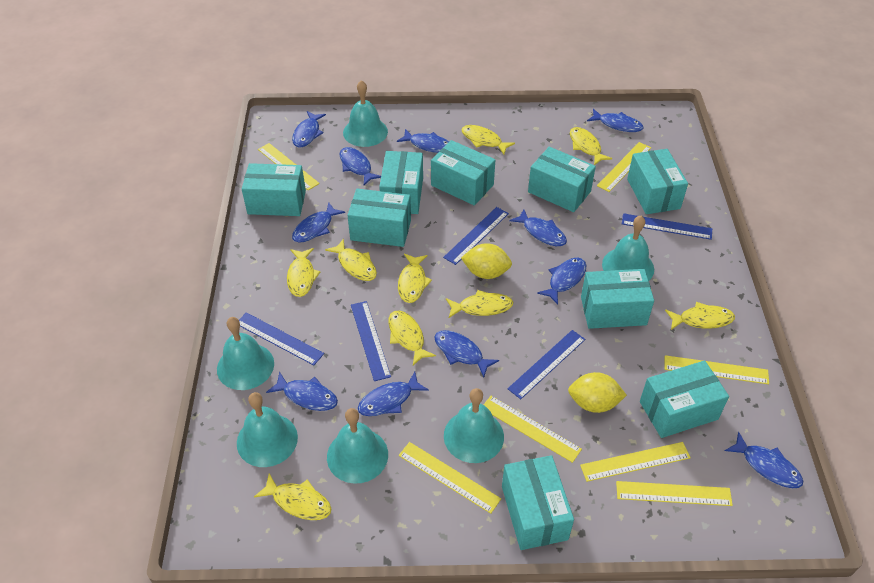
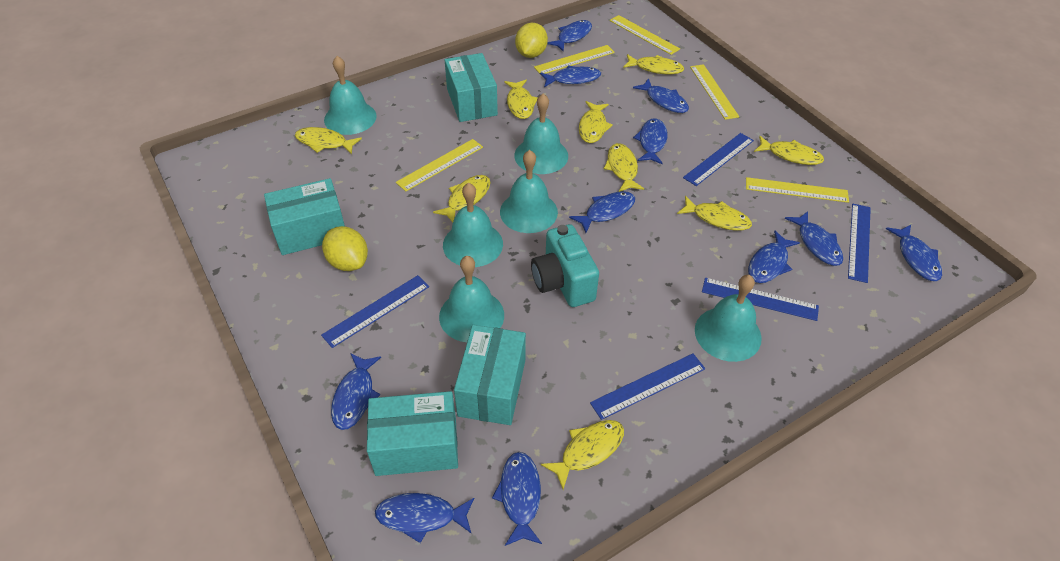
turquoise box: [242,163,306,216] [347,189,411,247] [379,151,423,214] [431,140,495,205] [502,455,574,550] [528,147,596,212] [581,269,654,329] [627,149,688,214] [640,361,729,438] = 9 -> [264,178,345,255] [367,391,458,476] [445,53,498,122] [454,325,526,425] = 4
turquoise camera: none = 0 -> [531,224,599,307] = 1
yellow ruler: [258,143,320,190] [399,442,501,514] [483,396,582,463] [580,442,691,482] [597,142,651,192] [616,481,733,506] [665,355,769,384] = 7 -> [396,139,483,191] [534,45,615,74] [610,15,680,55] [690,64,739,120] [746,177,849,203] = 5

